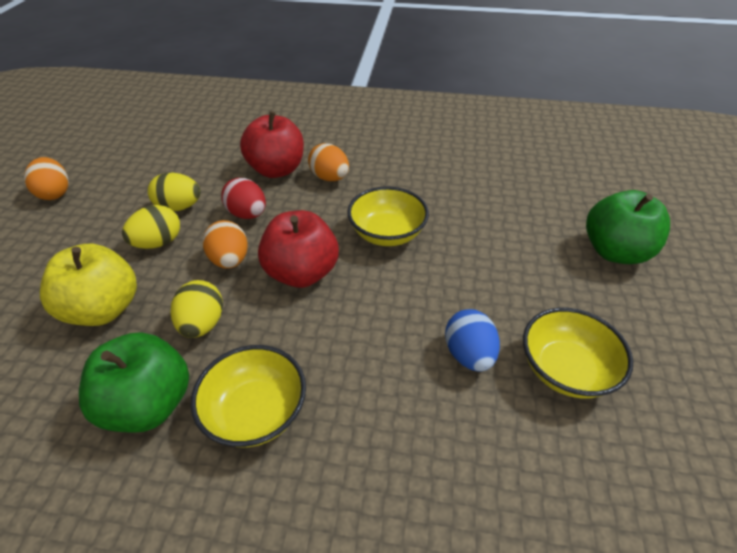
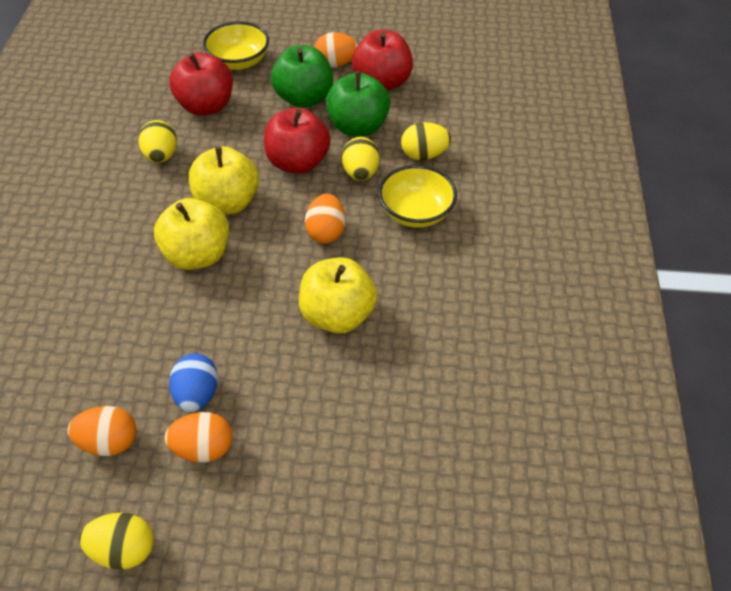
orange egg: [24,157,69,200] [203,220,248,269] [308,143,349,181] = 3 -> [68,406,137,456] [165,412,233,462] [305,194,346,244] [314,32,358,68] = 4
red apple: [240,111,304,178] [258,210,339,288] = 2 -> [169,52,233,116] [264,107,331,174] [352,30,413,91] = 3
red egg: [221,178,266,219] = 1 -> none = 0
yellow apple: [40,243,137,326] = 1 -> [154,198,229,270] [189,146,259,215] [299,257,377,334] = 3
yellow bowl: [191,345,306,447] [347,186,429,246] [523,308,633,398] = 3 -> [203,22,269,70] [378,165,457,228] = 2
yellow egg: [122,205,180,249] [148,172,201,211] [171,280,223,338] = 3 -> [79,513,154,570] [138,120,177,163] [342,137,380,181] [401,122,451,160] = 4

